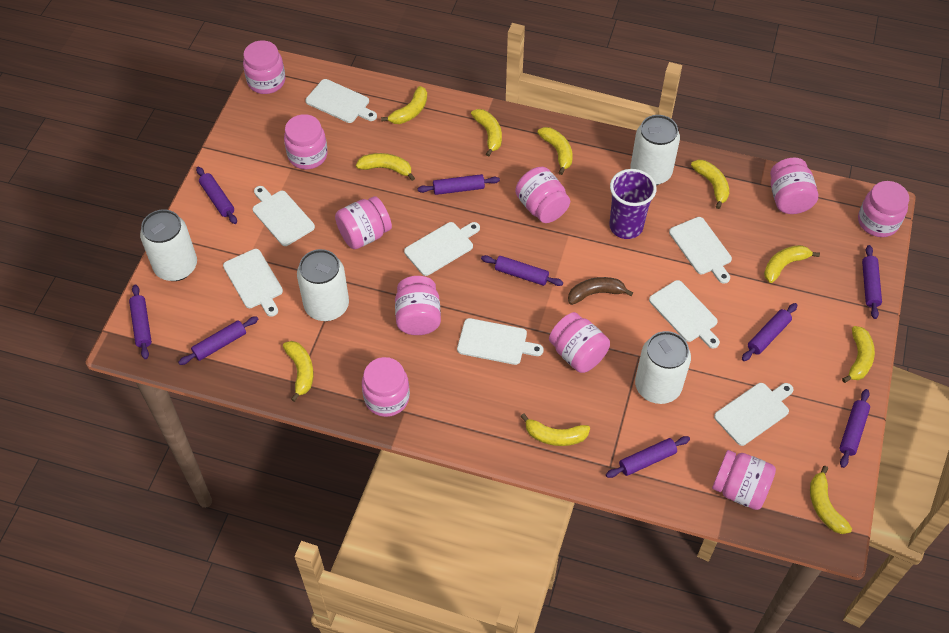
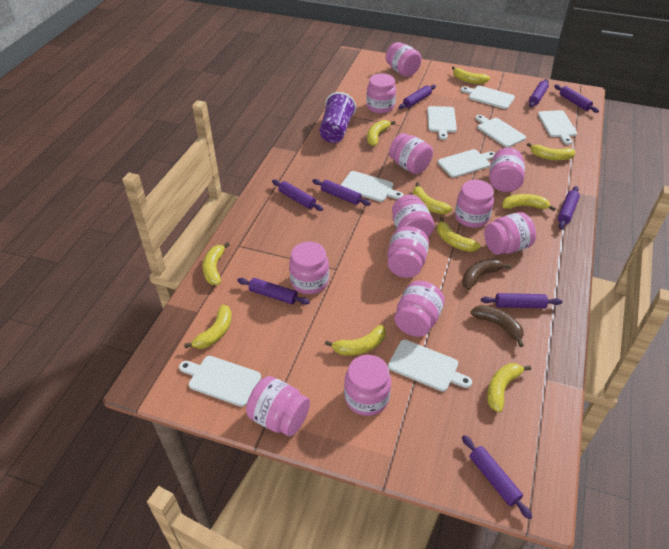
brown banana: [568,277,633,305] = 1 -> [462,259,511,290] [470,305,524,347] = 2
pink jar: [243,41,285,94] [284,114,328,169] [335,196,392,249] [362,357,410,417] [395,276,441,335] [515,167,570,223] [549,312,610,373] [712,450,776,510] [770,158,818,214] [858,181,909,237] = 10 -> [246,376,310,436] [289,242,329,294] [344,355,391,416] [366,73,396,114] [386,42,421,77] [388,226,429,278] [389,133,433,174] [392,195,435,237] [394,281,445,337] [455,180,494,228] [484,212,536,255] [489,147,525,192] = 12
white can: [140,210,197,281] [297,249,349,321] [631,115,680,185] [635,331,691,404] = 4 -> none = 0

